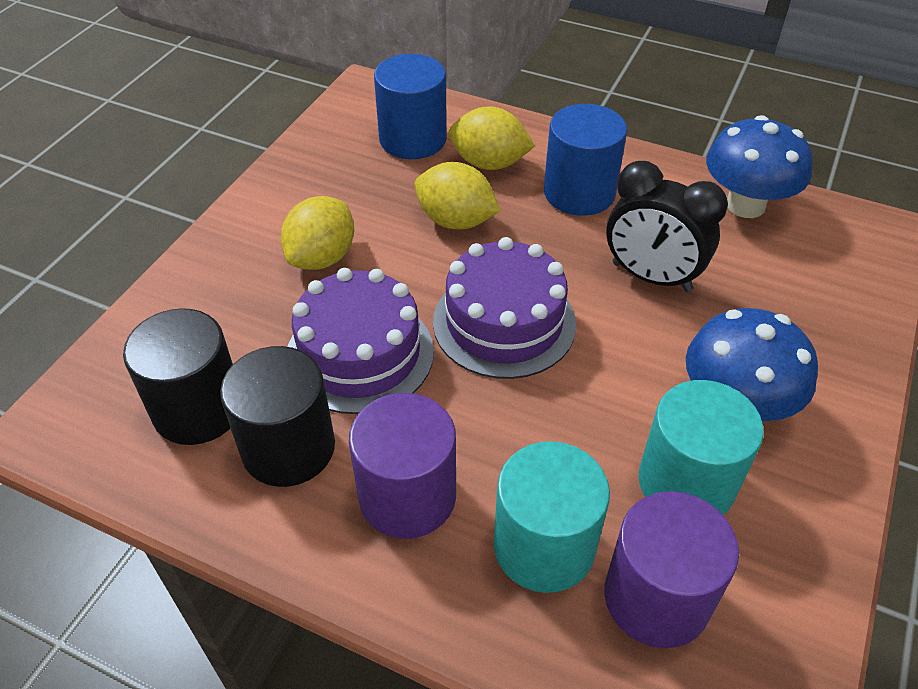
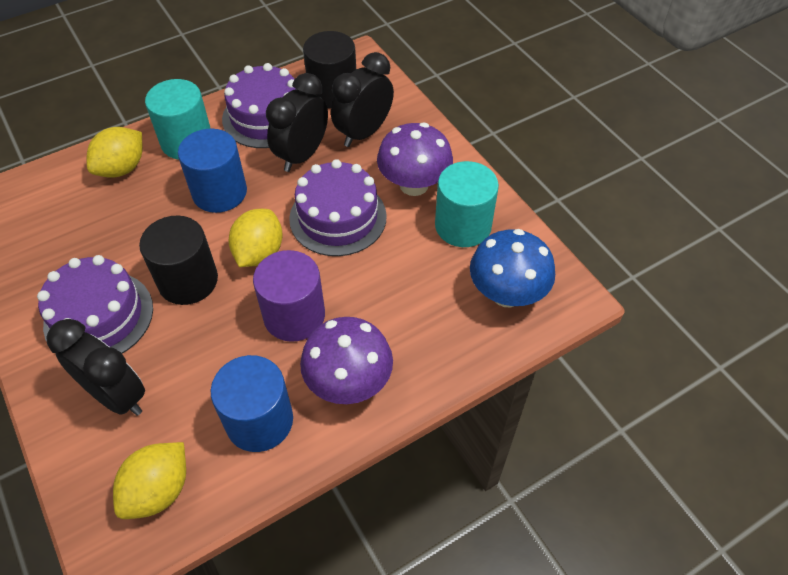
black clock: [606,161,728,292] = 1 -> [46,319,145,416] [266,73,328,172] [331,52,394,147] = 3
blue mushroom: [686,308,818,421] [706,115,813,218] = 2 -> [470,229,555,308] = 1
purple cake: [288,268,434,414] [433,237,576,379] = 2 -> [37,255,153,354] [222,63,296,148] [289,159,387,256] = 3
purple cylinder: [349,393,456,539] [604,491,739,648] = 2 -> [253,250,325,342] = 1
purple mushroom: none = 0 -> [300,317,393,404] [377,123,453,196] = 2

